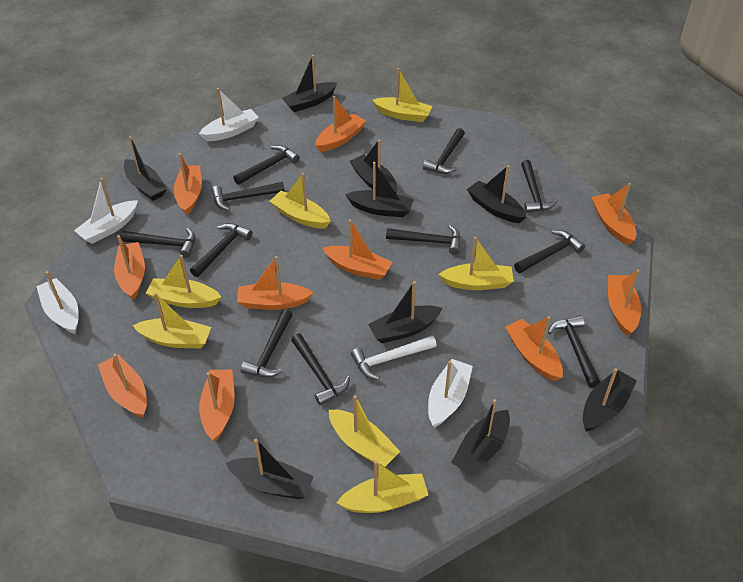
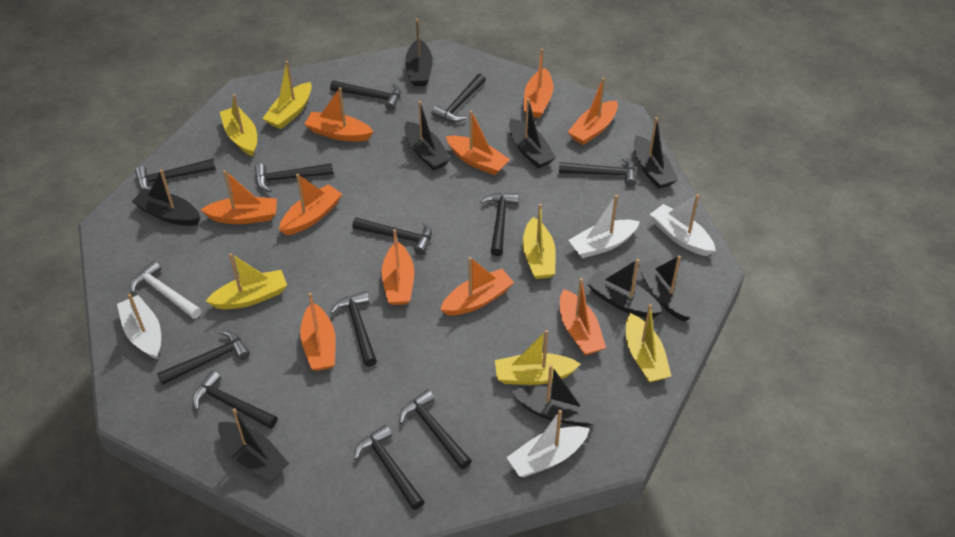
black hammer: [120,228,195,258] [190,223,253,277] [211,182,285,211] [233,145,300,185] [241,309,293,377] [291,334,350,405] [386,225,461,255] [423,128,465,174] [514,230,585,273] [521,160,558,213] [548,315,600,388] = 11 -> [135,158,215,190] [157,330,250,385] [193,370,277,429] [255,163,333,192] [330,80,401,111] [330,291,377,367] [352,217,432,255] [354,425,425,510] [399,390,472,469] [431,74,486,122] [481,193,519,256] [559,156,636,186] = 12
yellow boat: [133,293,211,349] [146,255,221,308] [270,173,331,229] [329,395,400,467] [337,460,428,513] [372,68,432,122] [438,237,514,290] = 7 -> [206,253,287,309] [220,94,257,156] [262,61,312,129] [495,330,580,385] [523,204,556,279] [626,304,671,382] = 6

